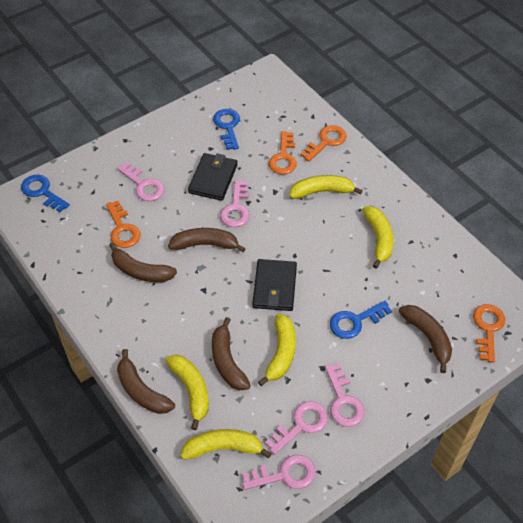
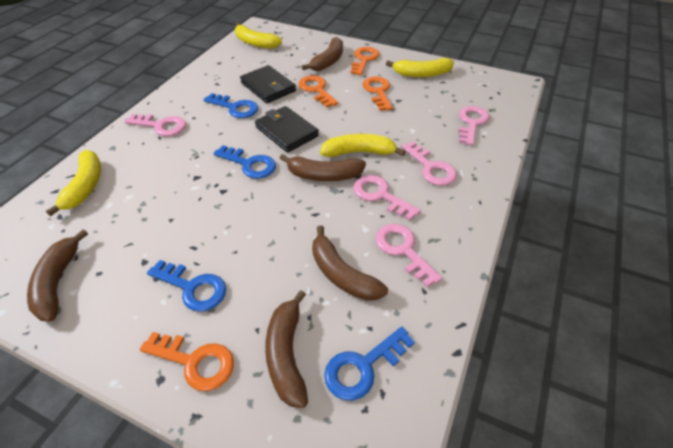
blue key: [21,175,70,212] [213,109,240,150] [330,301,392,339] = 3 -> [147,260,226,312] [203,93,258,118] [214,145,276,179] [324,326,415,400] = 4
yellow banana: [166,355,209,430] [180,429,272,460] [258,314,296,386] [289,175,363,199] [362,206,394,269] = 5 -> [46,150,101,216] [235,23,282,49] [320,134,405,157] [386,58,454,77] = 4

